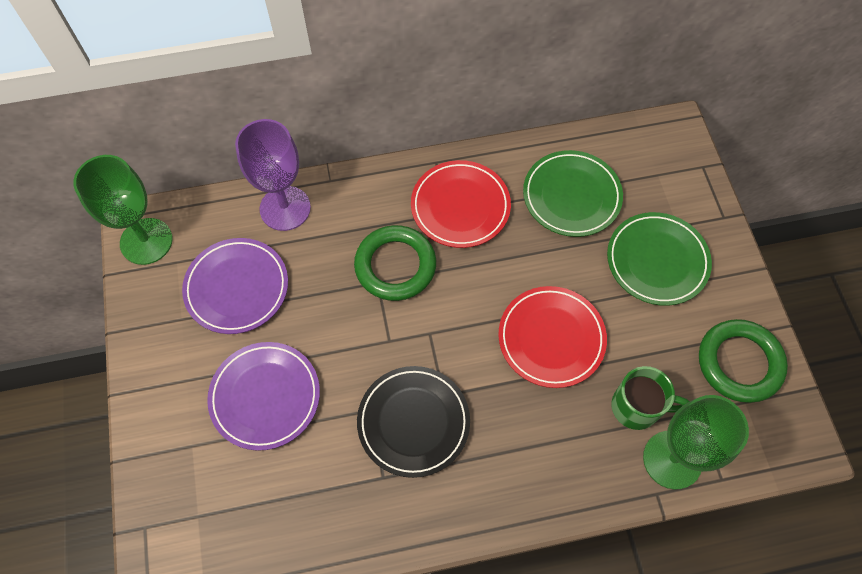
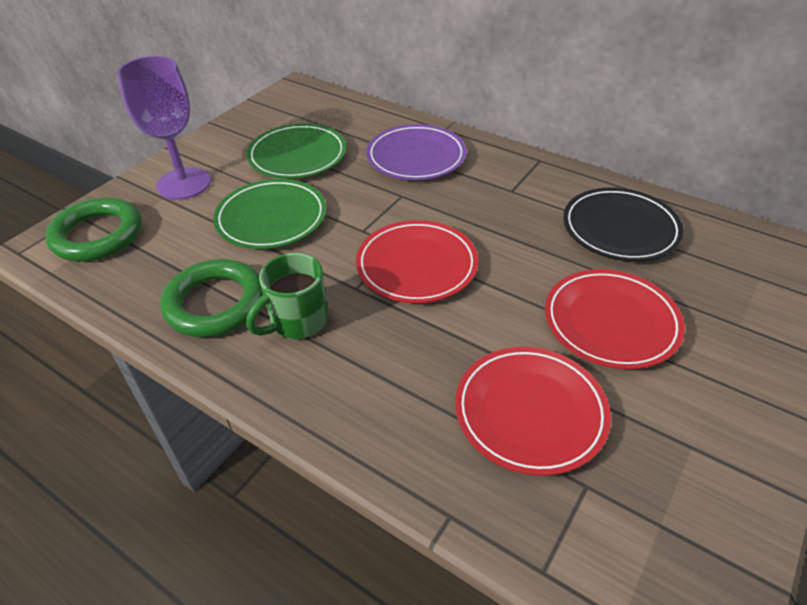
green goblet: [73,155,173,265] [643,395,749,490] = 2 -> none = 0
purple plate: [182,238,288,334] [207,342,320,451] = 2 -> [366,124,467,180] = 1
red plate: [411,160,511,248] [498,286,607,388] = 2 -> [356,220,478,303] [455,347,611,476] [545,269,685,369] = 3

